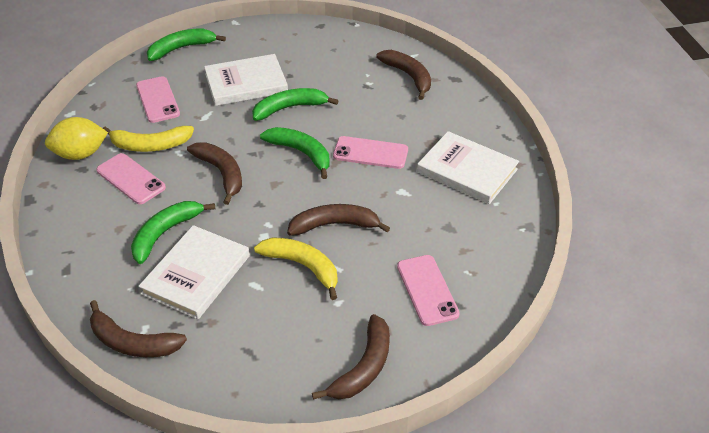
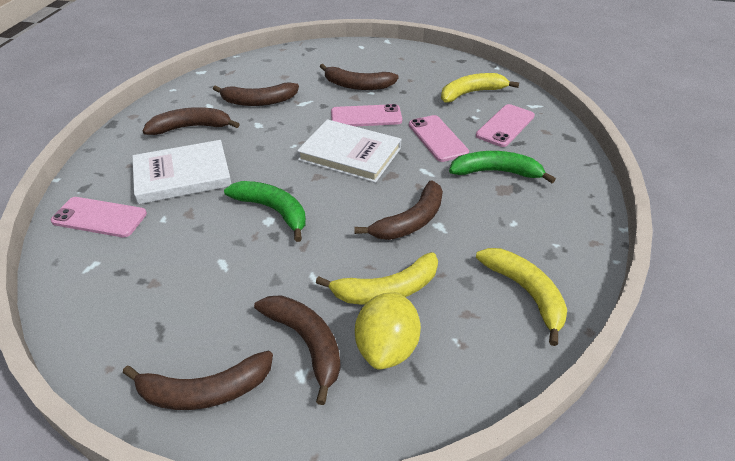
brown banana: [90,300,187,357] [187,142,242,205] [287,204,390,236] [312,314,390,400] [376,50,431,100] = 5 -> [123,351,273,410] [143,107,240,135] [213,82,299,106] [254,295,341,405] [320,64,399,90] [354,180,443,240] = 6
green banana: [131,201,215,264] [147,28,226,61] [252,88,338,121] [260,127,330,179] = 4 -> [224,181,306,242] [449,151,556,183] = 2
white book: [138,225,250,320] [204,54,288,106] [417,131,519,204] = 3 -> [132,140,232,204] [297,119,401,183] = 2
yellow banana: [103,126,194,152] [254,237,338,300] = 2 -> [316,252,438,305] [441,73,519,102] [476,248,567,346] = 3

